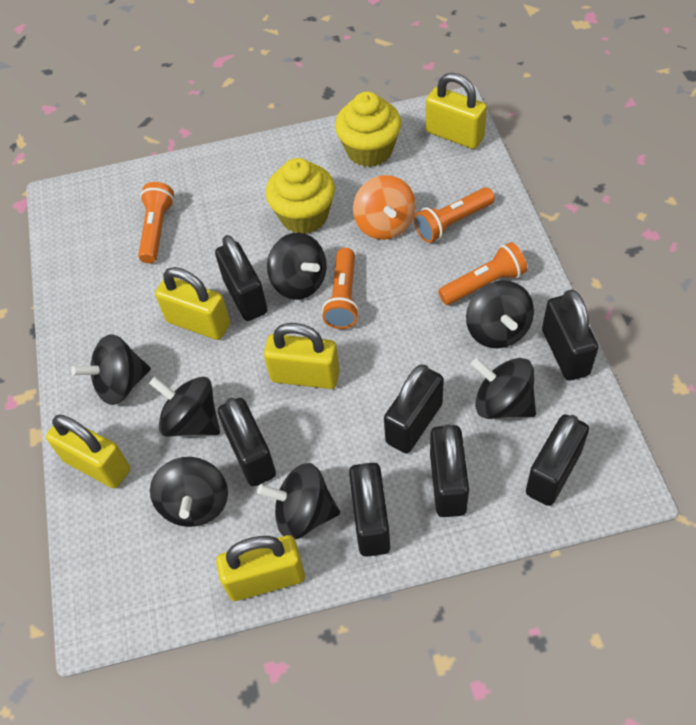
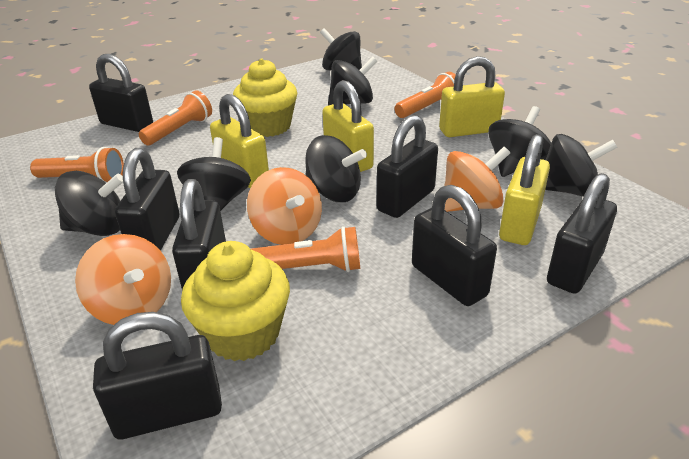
orange spinning top: [353,175,416,240] = 1 -> [75,234,171,325] [247,167,322,245] [444,147,510,212] = 3
yellow padlock: [46,414,130,488] [155,267,230,340] [216,535,305,601] [264,323,340,389] [426,73,487,149] = 5 -> [210,94,269,188] [322,80,374,172] [439,56,505,137] [499,134,550,245] = 4

